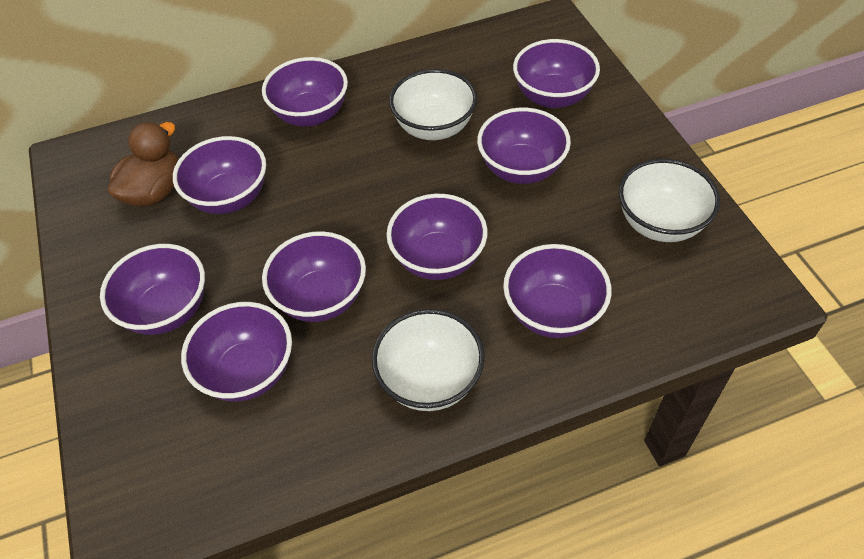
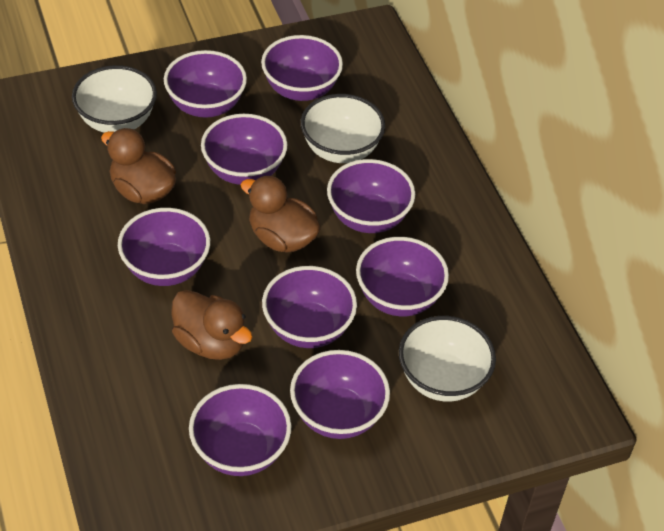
brown duck: [108,122,178,207] = 1 -> [101,128,176,204] [171,290,252,360] [241,175,321,253] = 3

